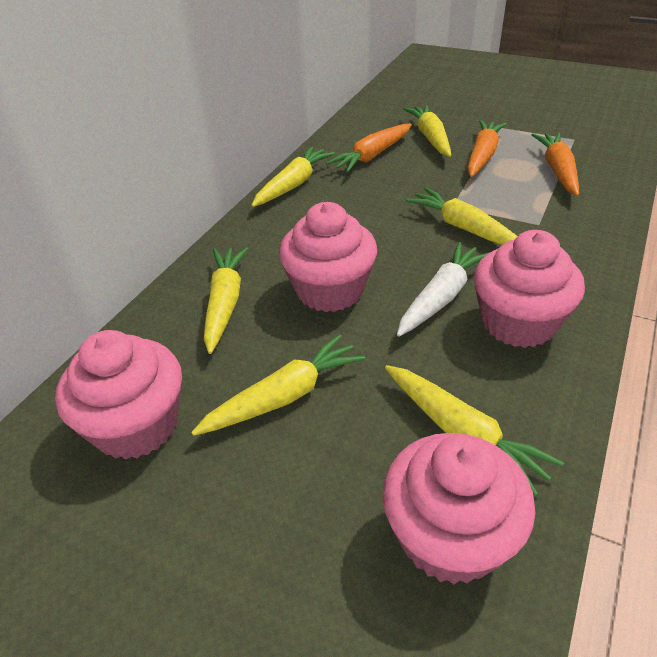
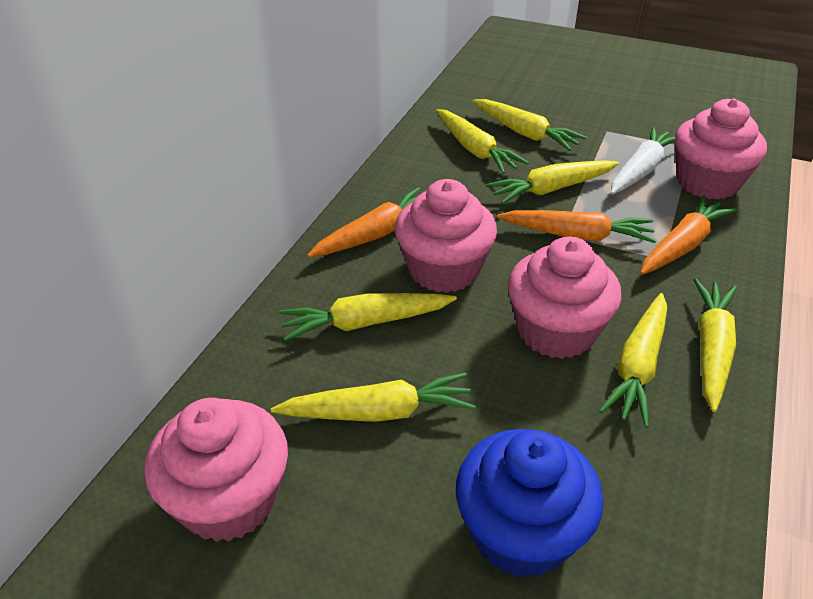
blue cupcake: none = 0 -> [456,429,603,578] = 1
yellow carrot: [191,334,365,436] [204,247,248,354] [252,146,335,207] [385,365,564,496] [403,105,452,157] [405,188,517,245] = 6 -> [271,372,476,422] [279,293,457,341] [436,109,529,174] [473,99,587,151] [487,160,619,204] [599,293,667,428] [694,278,737,412] = 7

